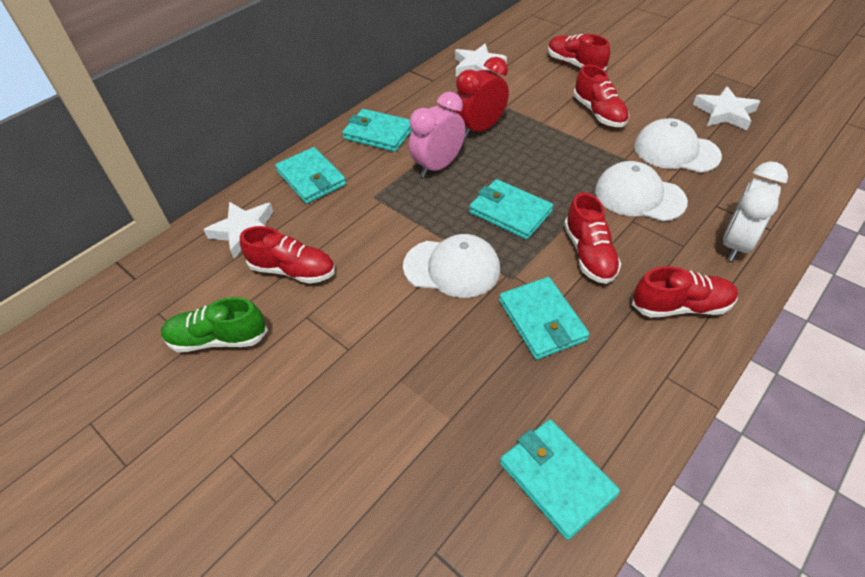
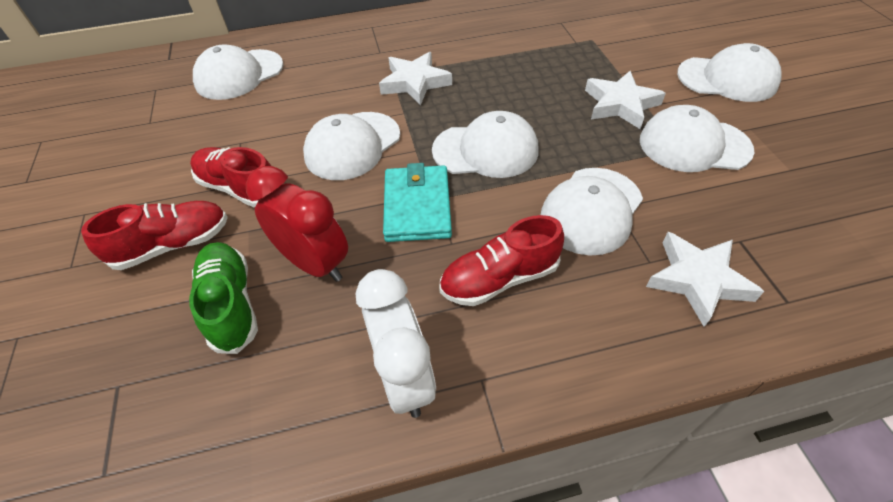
pink clock: [409,92,465,178] = 1 -> none = 0
red shoe: [240,226,335,284] [548,34,610,71] [564,193,621,284] [573,65,629,127] [632,266,738,318] = 5 -> [81,201,228,270] [190,147,271,208] [439,215,564,306] = 3
turquoise wallet: [275,147,346,204] [342,109,412,152] [469,179,553,240] [499,277,589,360] [500,419,620,540] = 5 -> [383,163,452,242] = 1
white cap: [403,234,500,298] [595,161,688,221] [634,118,722,173] = 3 -> [193,44,283,100] [303,112,400,180] [432,111,538,178] [541,168,643,256] [640,105,755,172] [677,43,781,102] = 6

